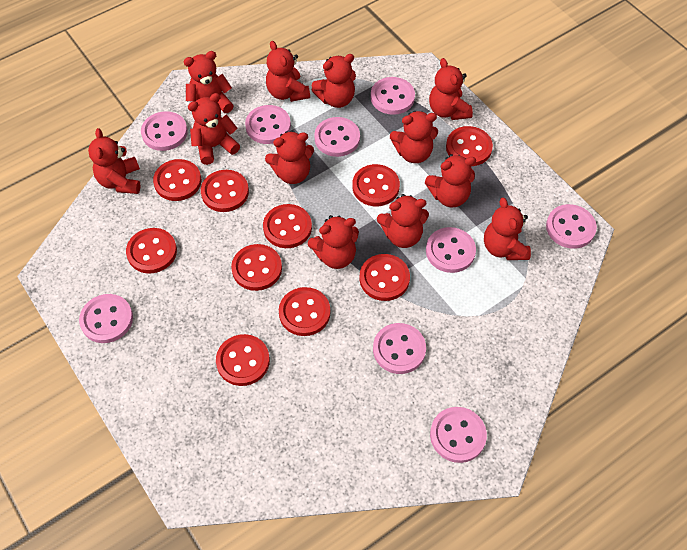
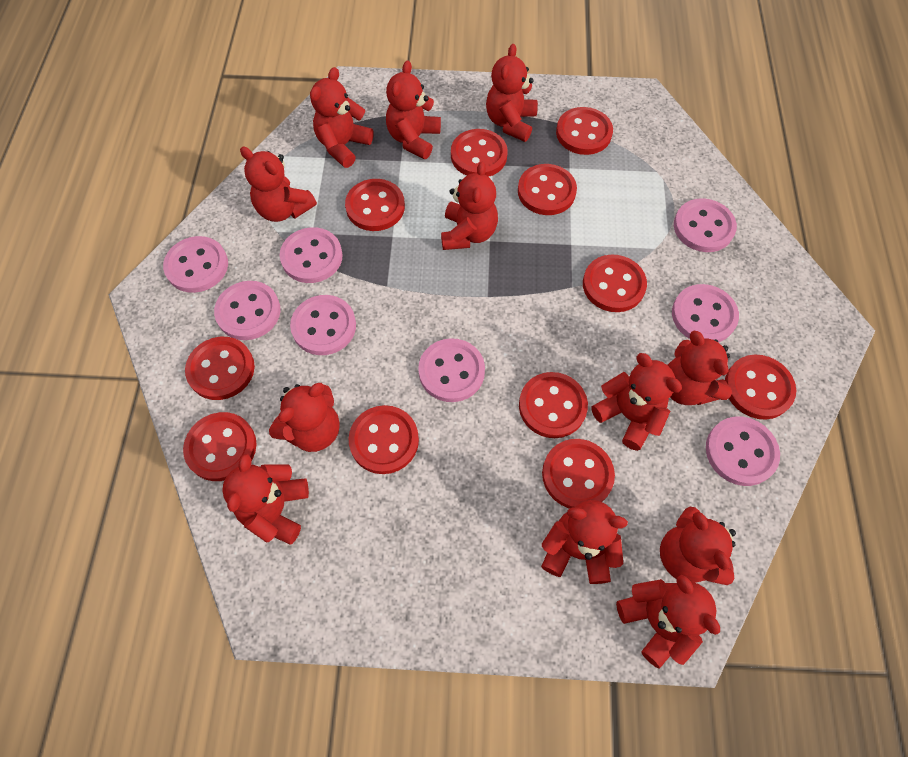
pink button: [79,294,133,343] [141,111,187,151] [245,105,291,144] [314,117,360,157] [371,77,415,115] [373,323,426,374] [426,227,476,273] [430,407,487,463] [546,204,597,249] = 9 -> [163,236,228,293] [214,281,281,340] [280,227,343,283] [290,295,356,355] [418,338,485,402] [672,284,739,342] [674,198,737,252] [706,417,780,486] = 8
red button: [126,228,177,274] [153,159,201,201] [201,170,249,212] [216,334,270,386] [231,244,282,291] [263,204,312,248] [279,287,330,336] [352,164,400,206] [359,254,410,301] [446,126,493,166] = 10 -> [183,412,257,481] [185,337,255,400] [345,179,405,231] [349,405,419,474] [451,129,508,177] [518,164,577,215] [519,372,588,438] [542,439,615,509] [556,107,613,155] [583,255,647,312] [725,355,796,420] = 11

